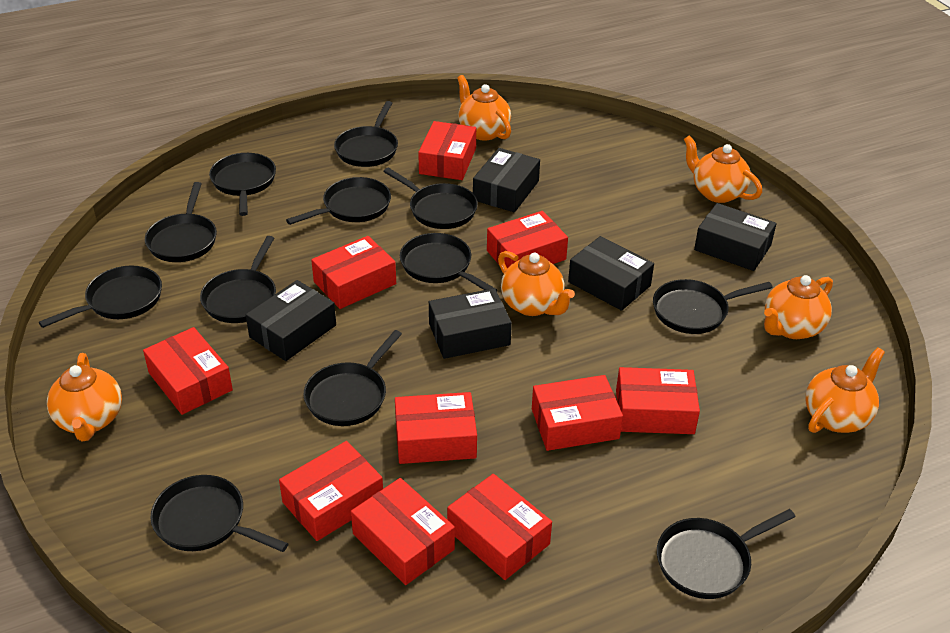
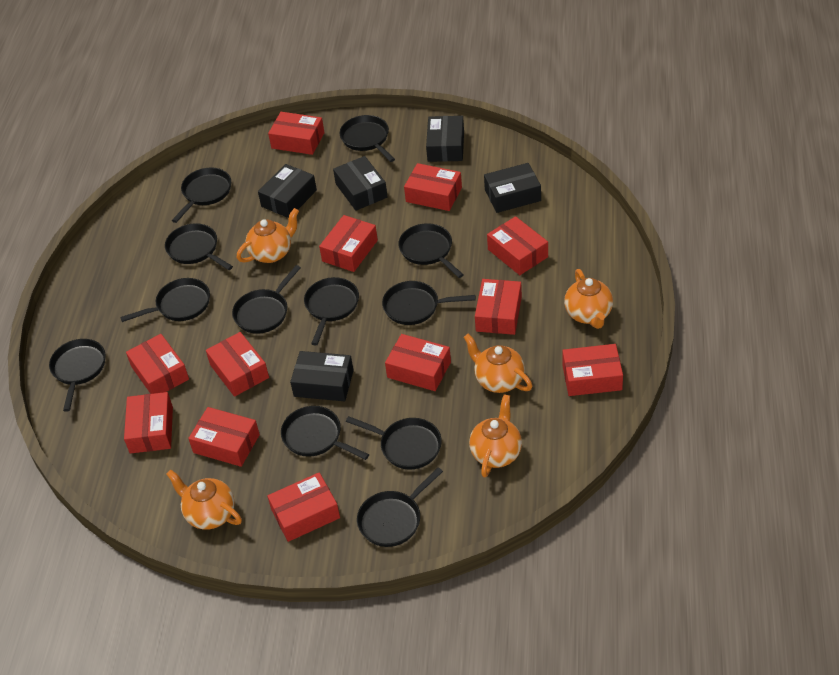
orange teapot: [47,353,122,441] [457,75,511,141] [498,251,575,316] [684,135,762,203] [764,275,833,339] [805,347,885,433] = 6 -> [166,470,242,530] [237,208,299,263] [464,334,533,393] [469,394,522,477] [564,269,613,329] = 5
red box: [143,327,233,415] [279,441,383,541] [311,236,396,309] [351,478,455,585] [395,392,477,464] [418,121,476,180] [447,474,552,580] [487,211,568,269] [532,375,623,451] [616,367,700,434] = 10 -> [124,392,173,454] [126,334,189,394] [188,407,260,467] [206,332,269,397] [267,472,340,542] [268,112,325,155] [319,215,378,272] [385,334,451,391] [404,163,462,211] [475,279,522,335] [487,216,548,275] [562,344,623,396] = 12

